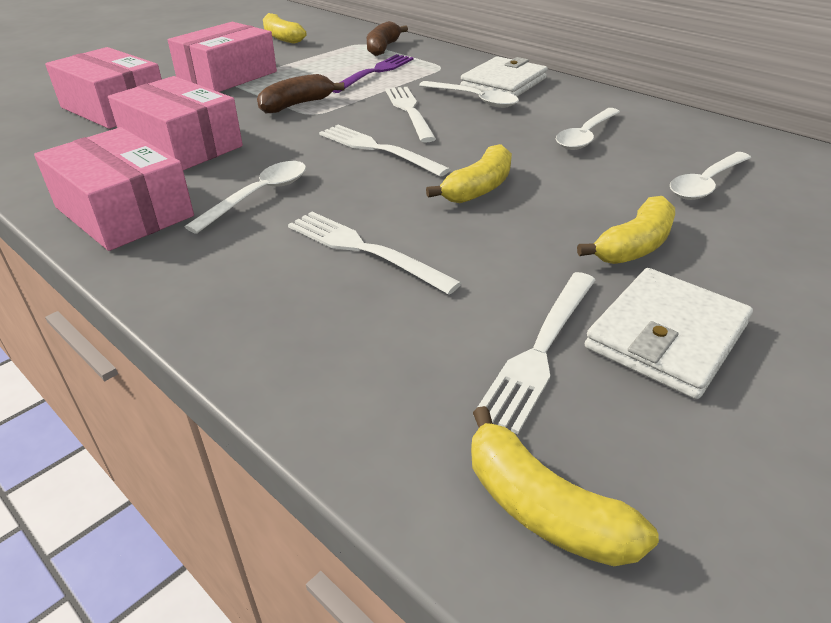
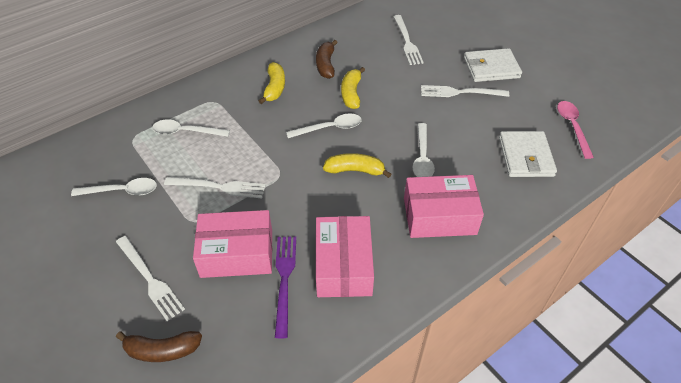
pink box: [34,127,194,251] [45,47,162,129] [108,76,243,170] [168,22,277,92] = 4 -> [193,210,272,278] [316,216,374,297] [404,175,484,238] = 3
pink spoon: none = 0 -> [557,101,594,159] = 1
yellow banana: [263,13,307,44] [426,144,512,203] [471,406,659,566] [577,196,675,264] = 4 -> [259,62,285,104] [323,153,391,178] [341,67,365,109] = 3

